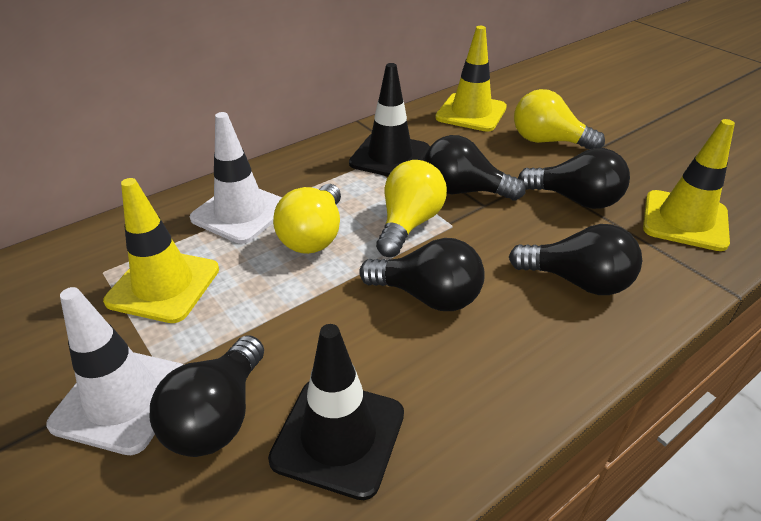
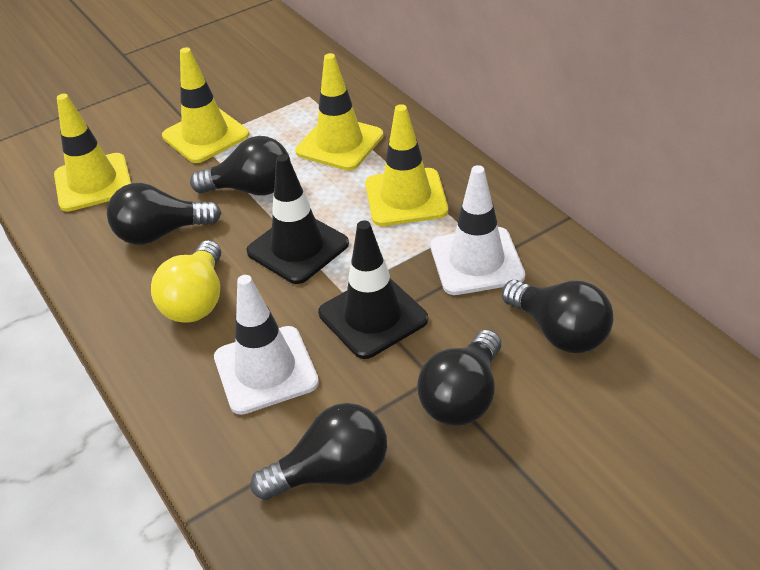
yellow light bulb: [273,184,341,254] [376,160,447,257] [514,89,605,149] = 3 -> [151,240,221,323] = 1
yellow traffic cone: [103,178,219,323] [435,26,507,132] [643,119,735,251] = 3 -> [54,94,131,212] [162,47,249,163] [295,53,383,171] [365,104,448,226] = 4

